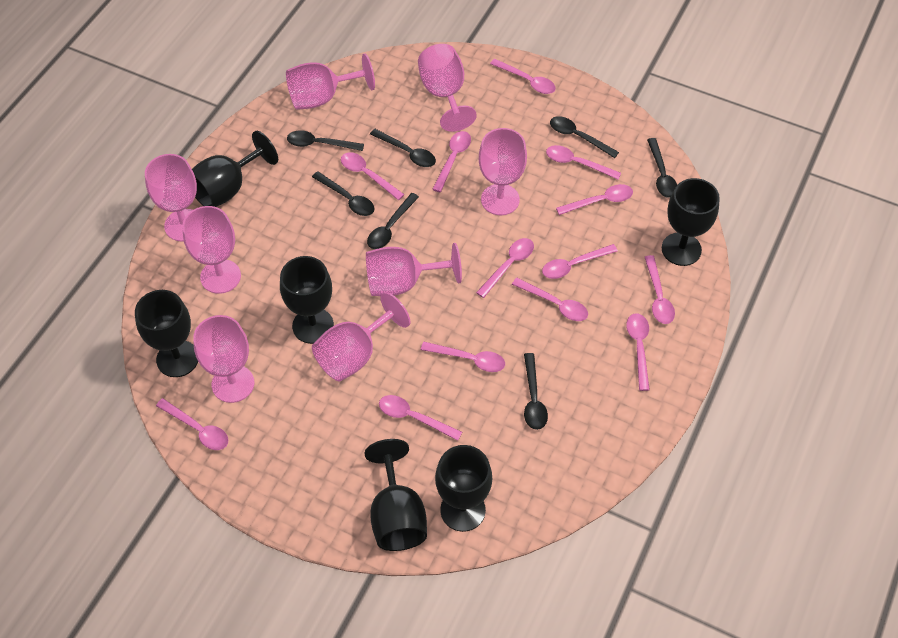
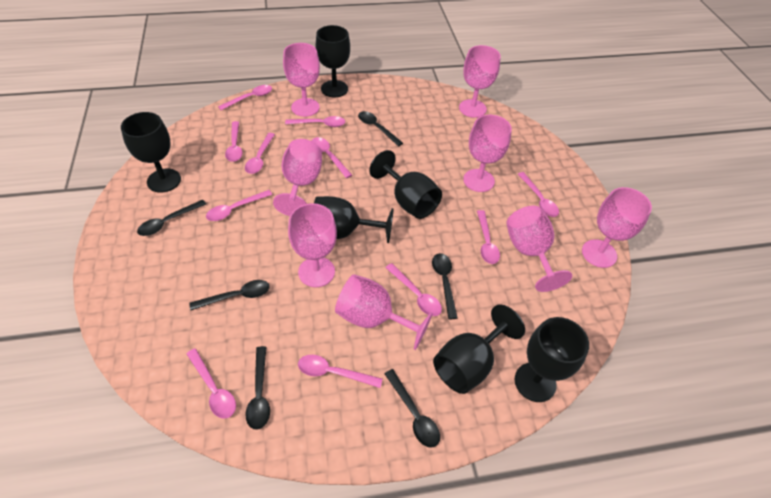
black spoon: [287,130,364,151] [312,171,375,216] [367,193,419,249] [370,129,436,167] [524,353,548,430] [550,116,619,158] [647,138,677,198] = 7 -> [137,200,206,236] [189,280,270,310] [245,346,270,430] [358,111,403,147] [385,369,440,448] [432,253,458,319] = 6
pink spoon: [156,398,228,450] [341,152,405,200] [379,395,462,441] [421,342,505,372] [432,131,471,192] [476,238,534,298] [490,59,556,94] [512,278,588,321] [542,244,618,279] [546,145,621,179] [556,184,633,215] [626,313,650,391] [645,255,675,324] = 13 -> [187,348,236,418] [206,190,272,221] [218,85,272,110] [225,121,243,162] [245,133,275,174] [285,116,345,127] [298,355,383,388] [312,137,352,178] [385,263,442,316] [477,210,500,264] [518,172,559,217] = 11

